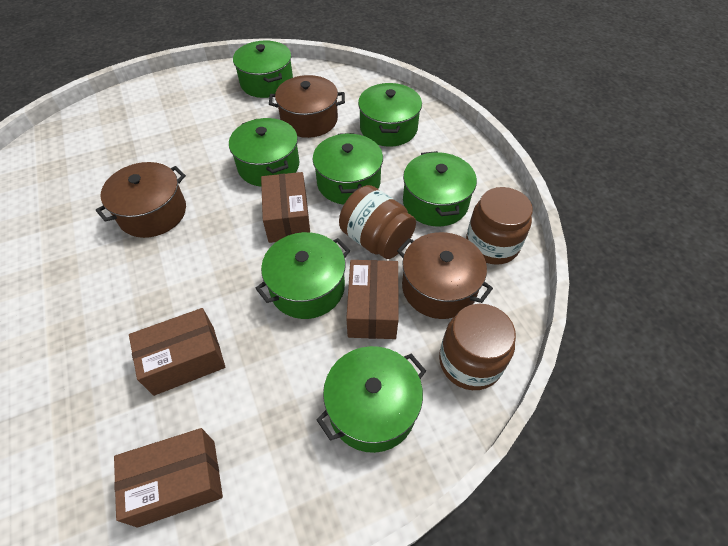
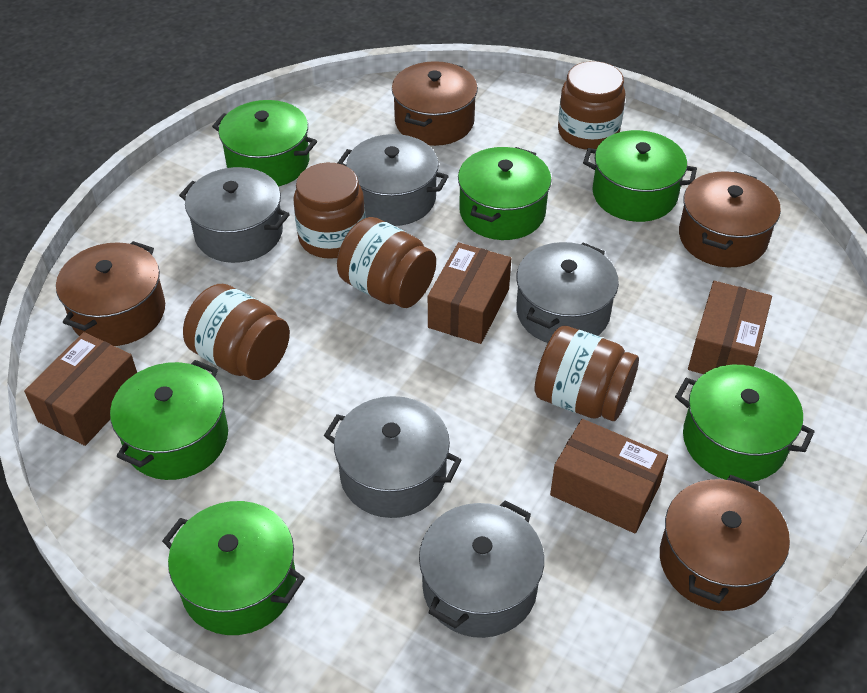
brown jar: [339,185,416,259] [439,304,516,390] [466,187,533,265] = 3 -> [183,284,290,380] [293,163,366,259] [337,217,436,308] [534,326,639,421] [558,61,625,150] = 5
brown pot: [96,162,186,238] [269,75,345,138] [397,232,493,319] = 3 -> [56,241,165,346] [392,61,478,146] [660,475,790,611] [679,171,781,267] = 4
green pot: [229,118,299,187] [233,41,293,98] [255,232,350,319] [312,133,383,205] [316,346,426,453] [358,83,422,147] [403,151,477,227] = 7 -> [110,360,228,480] [162,501,305,635] [212,100,317,187] [458,147,552,240] [583,130,697,222] [675,365,815,482] = 6
grey pot: none = 0 -> [179,167,290,263] [324,396,462,518] [338,134,449,226] [419,500,544,638] [516,242,619,343] = 5

